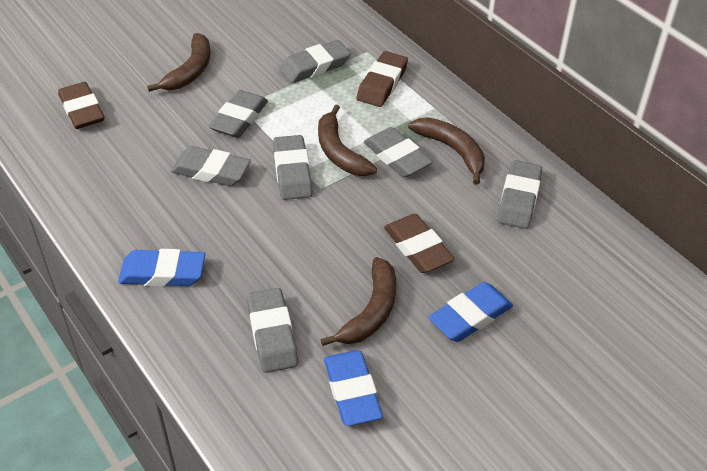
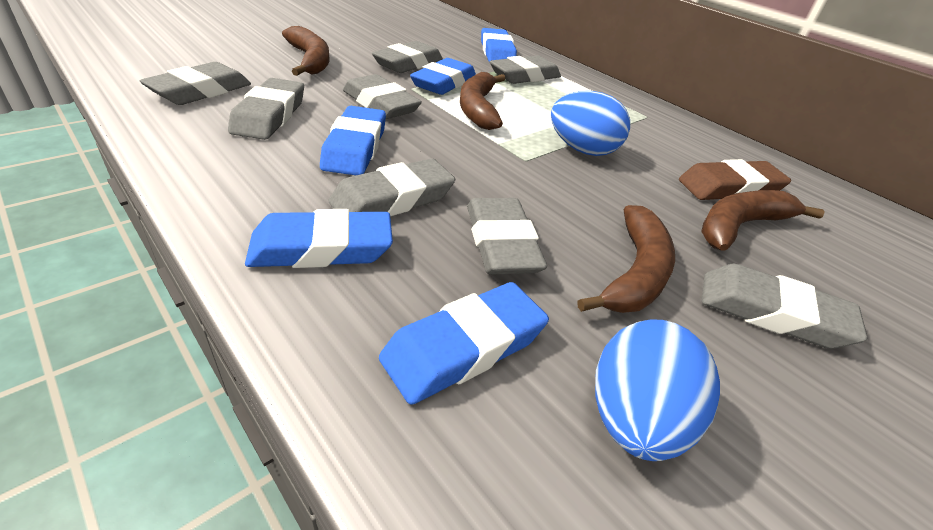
blue egg: none = 0 -> [551,91,630,156] [595,319,720,461] = 2
blue eraser: [118,249,205,287] [324,350,383,426] [428,282,513,342] = 3 -> [245,209,393,268] [320,106,386,175] [379,282,549,405] [410,58,476,95] [481,28,517,63] = 5
brown eraser: [58,82,105,129] [356,51,408,107] [384,214,455,273] = 3 -> [679,159,791,200] = 1
grey eraser: [171,146,251,186] [209,90,268,138] [247,288,298,373] [273,135,312,200] [279,40,351,83] [364,127,433,177] [497,160,542,229] = 7 -> [140,62,251,105] [228,78,304,140] [328,159,455,216] [343,74,422,119] [372,41,443,73] [467,198,547,274] [490,55,561,84] [702,264,868,349] = 8

